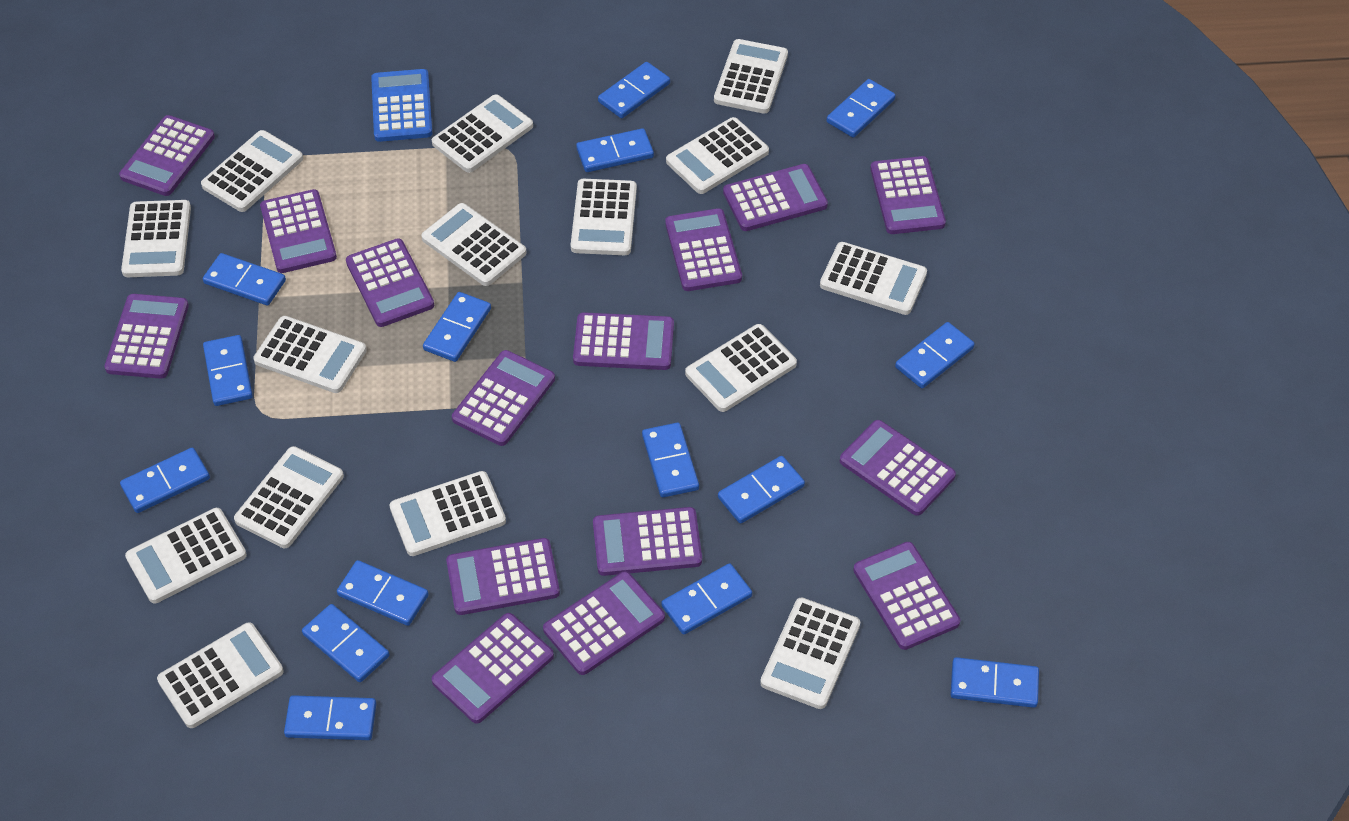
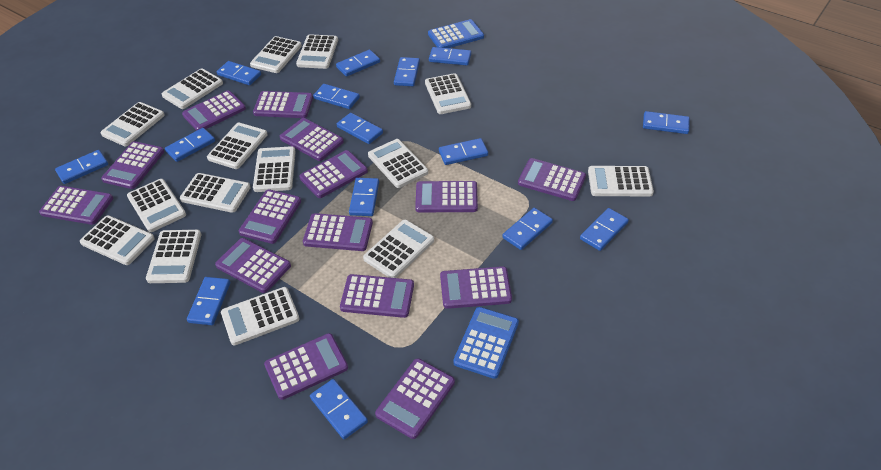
blue calculator: [371,69,432,142] = 1 -> [428,19,484,48] [453,307,519,379] = 2

